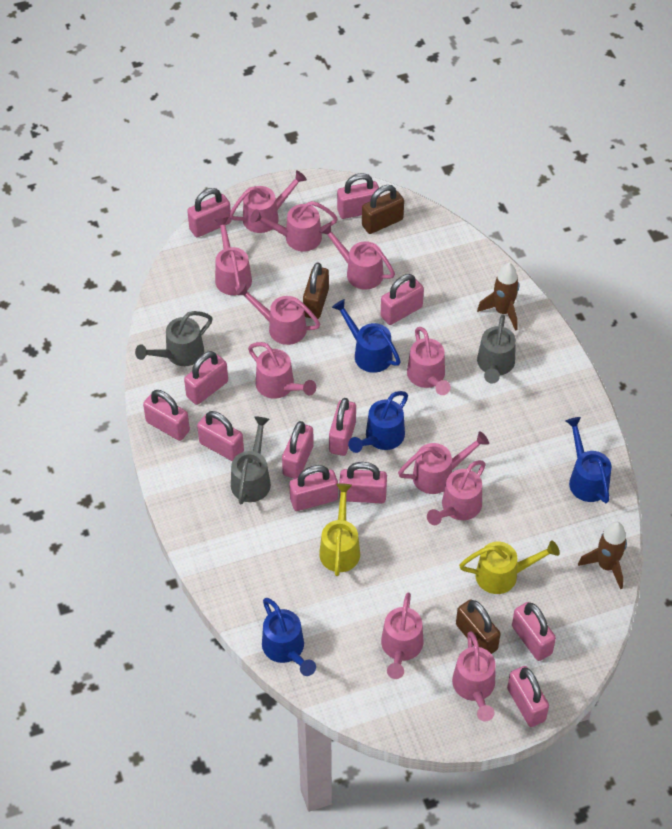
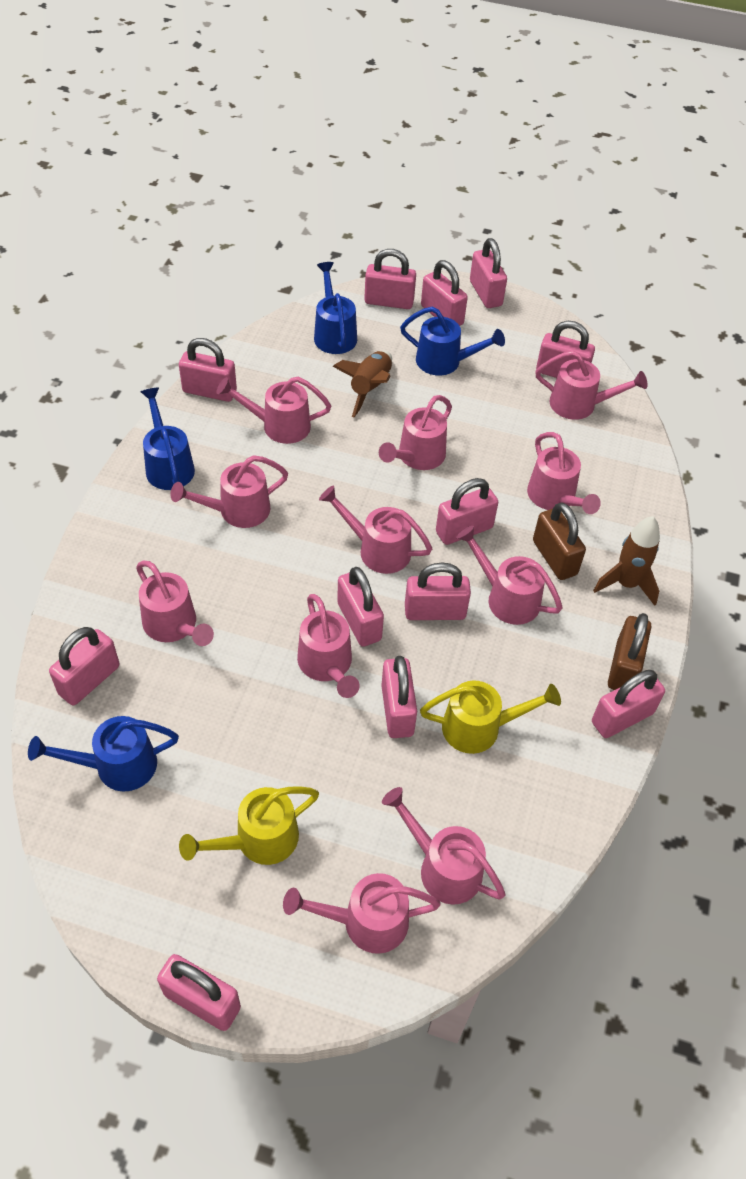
brown padlock: [303,262,329,319] [362,185,404,234] [456,599,501,654] = 3 -> [533,502,586,580] [608,613,651,690] = 2
grey watering can: [135,311,212,366] [231,416,271,504] [477,314,516,383] = 3 -> none = 0

